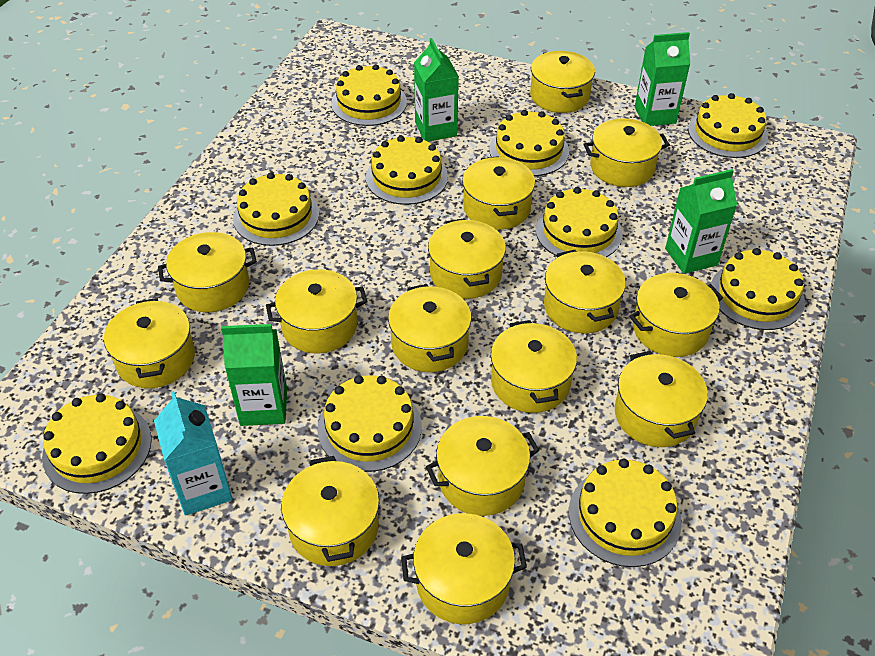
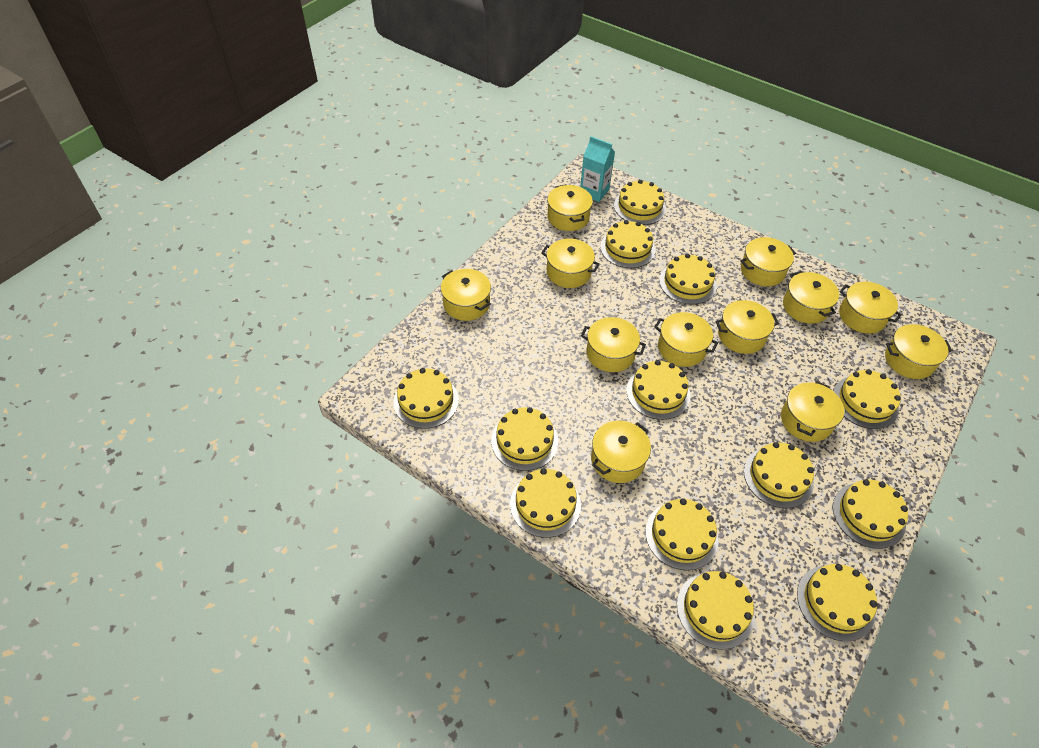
green carton: [221,324,287,426] [414,38,459,142] [635,32,690,126] [665,169,737,274] = 4 -> none = 0
yellow cake: [42,393,152,494] [233,172,319,246] [318,375,422,472] [331,64,407,126] [366,135,448,205] [489,110,569,176] [535,187,623,257] [569,459,682,567] [688,93,768,158] [711,248,805,330] = 10 -> [393,368,459,429] [491,407,558,471] [510,468,581,538] [600,220,655,268] [614,180,666,225] [626,360,690,420] [645,499,719,570] [659,254,717,304] [677,571,755,650] [744,442,814,508] [797,564,877,641] [833,479,908,549] [834,369,901,429] = 13
yellow pot: [104,298,195,388] [158,232,257,312] [266,269,368,354] [281,456,379,566] [388,284,471,372] [401,513,527,624] [426,416,539,516] [428,218,506,299] [462,156,535,230] [491,320,577,413] [530,51,595,113] [544,250,626,333] [583,118,670,187] [615,351,708,447] [629,273,723,357] = 15 -> [441,269,491,321] [541,238,600,288] [547,184,593,231] [581,317,646,372] [591,421,651,483] [654,312,718,367] [715,300,779,354] [740,237,796,286] [781,381,844,442] [783,271,839,324] [839,282,902,334] [885,324,952,379] = 12

